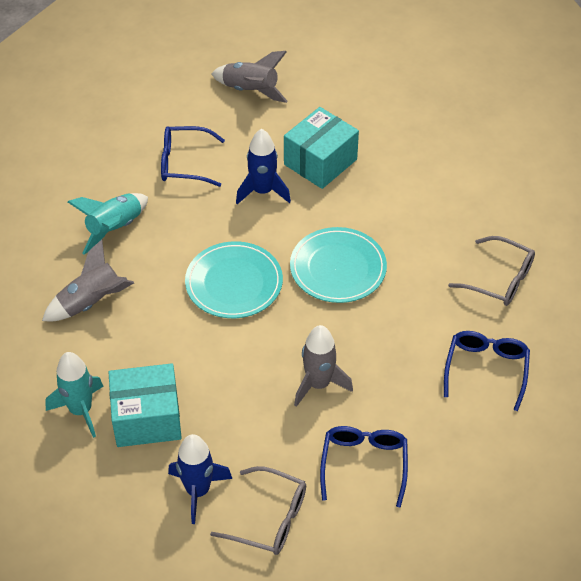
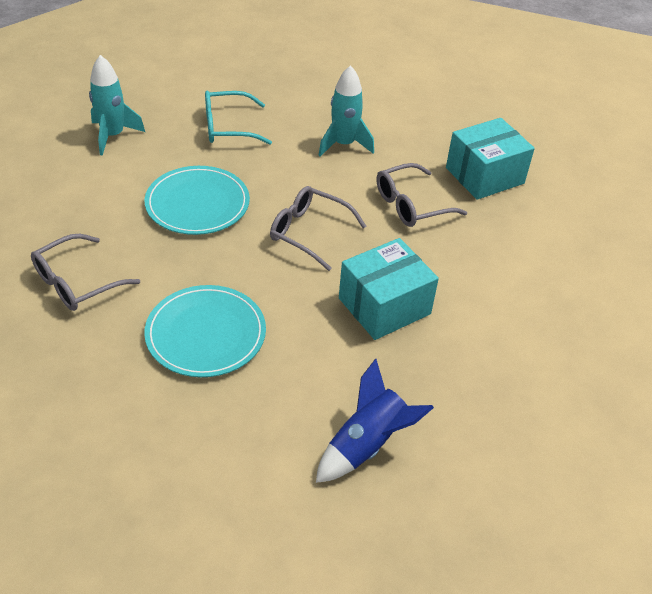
blue glasses: [161,126,225,187] [320,426,408,507] [444,331,530,411] = 3 -> none = 0
blue rocket: [168,434,233,524] [236,129,291,204] = 2 -> [316,359,434,483] = 1
grey glasses: [210,466,306,555] [448,236,535,306] = 2 -> [31,234,140,311] [270,186,366,271] [376,163,467,227] = 3
grey rocket: [42,239,134,321] [211,51,288,103] [294,325,353,407] = 3 -> none = 0
turquoise glasses: none = 0 -> [205,91,272,145] = 1

